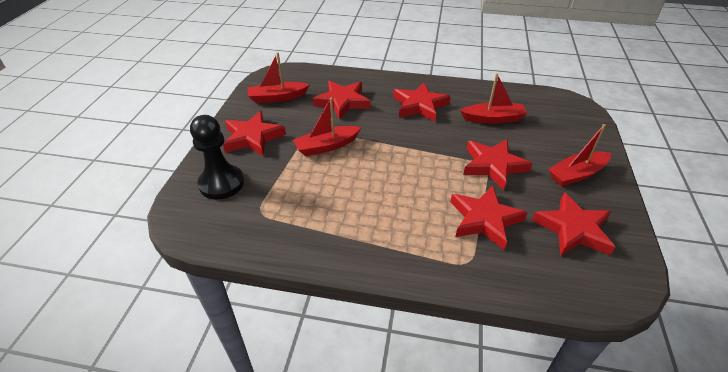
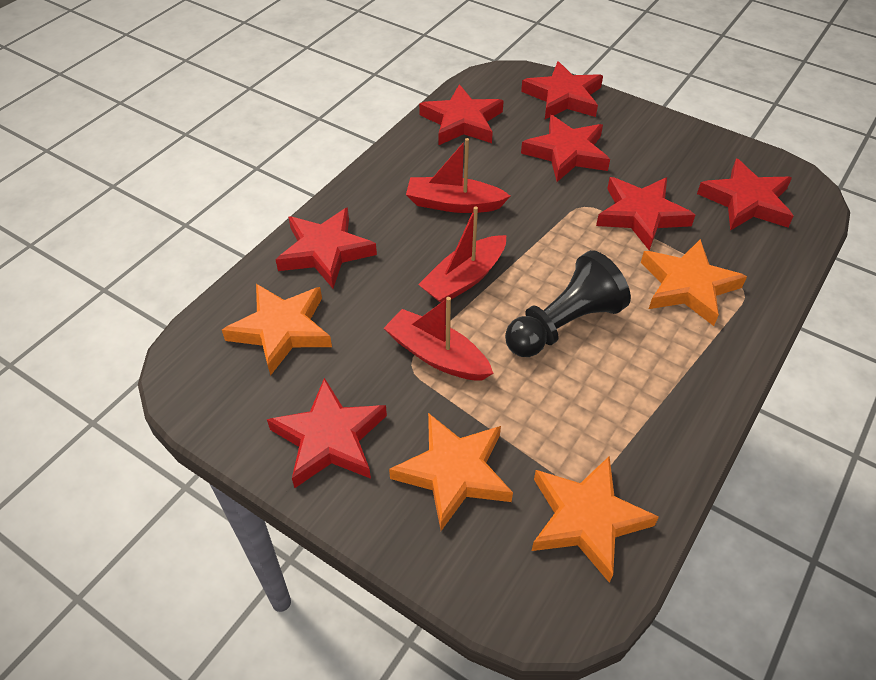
orange star: none = 0 -> [222,284,332,376] [389,413,513,531] [532,456,659,583] [641,239,747,326] = 4
red boat: [247,52,309,103] [293,97,361,156] [460,73,528,124] [548,124,611,186] = 4 -> [384,297,494,381] [406,138,510,213] [418,206,506,303] = 3
red star: [223,111,286,156] [313,81,370,120] [393,83,450,122] [450,186,528,250] [463,139,532,190] [532,192,615,255] = 6 -> [267,378,387,488] [276,207,377,288] [419,84,504,145] [521,61,603,119] [521,115,610,182] [596,177,695,251] [697,159,794,231] = 7

